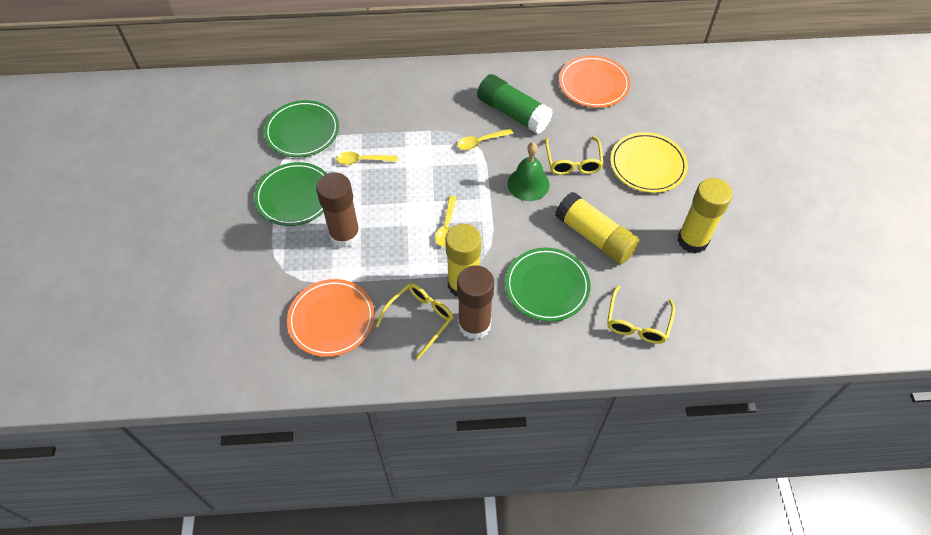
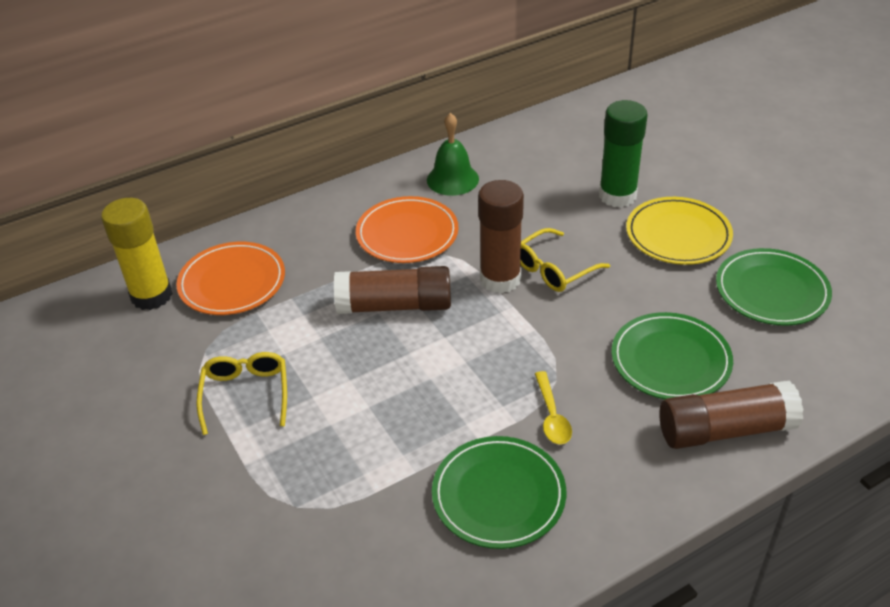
brown glue stick: [316,172,360,248] [457,265,494,340] = 2 -> [334,266,451,314] [478,180,524,294] [659,381,803,449] = 3
yellow glasses: [376,283,454,359] [545,136,604,175] [607,285,675,344] = 3 -> [196,352,287,435] [520,228,610,292] = 2
yellow glue stick: [445,224,482,297] [555,192,640,264] [677,178,733,254] = 3 -> [101,198,173,310] = 1
yellow spoon: [336,151,397,165] [435,196,457,247] [457,129,513,150] = 3 -> [535,371,572,444] = 1

